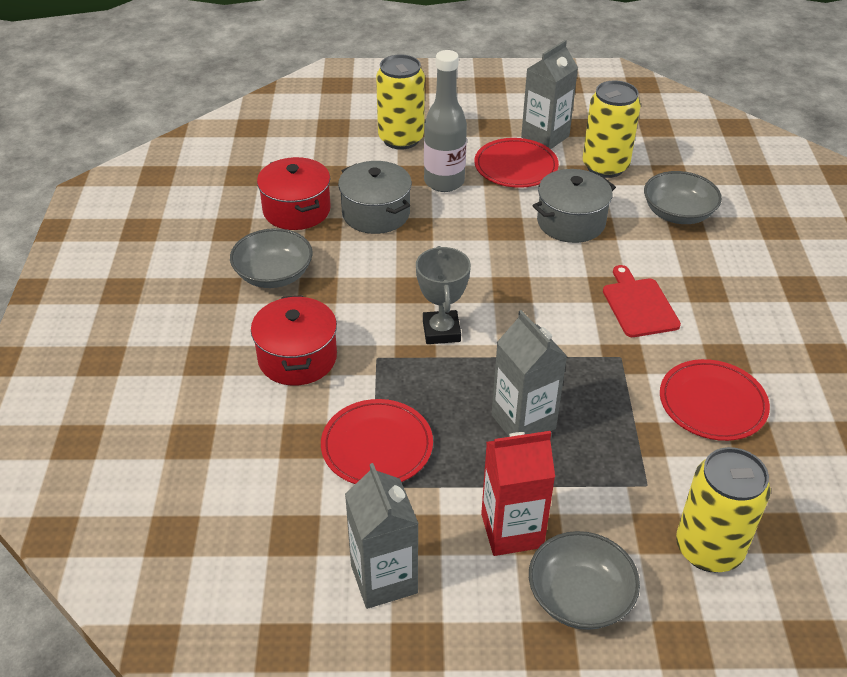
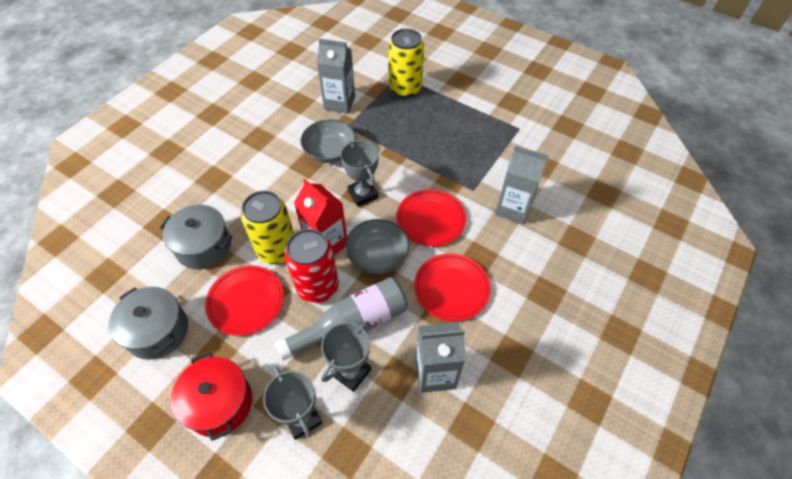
grey bowl: [230,228,313,288] [529,531,640,630] [644,171,722,224] = 3 -> [301,119,356,163] [345,219,409,274] = 2
grey trophy: [416,246,471,344] = 1 -> [263,367,322,440] [321,321,371,392] [341,140,379,207] = 3
red can: none = 0 -> [284,229,339,303] = 1
red cutting board: [603,265,681,337] = 1 -> none = 0
red pot: [251,295,337,386] [257,157,331,230] = 2 -> [171,352,252,441] = 1
yellow can: [376,54,425,150] [583,80,641,178] [676,447,771,572] = 3 -> [241,191,294,264] [389,28,424,98] = 2

